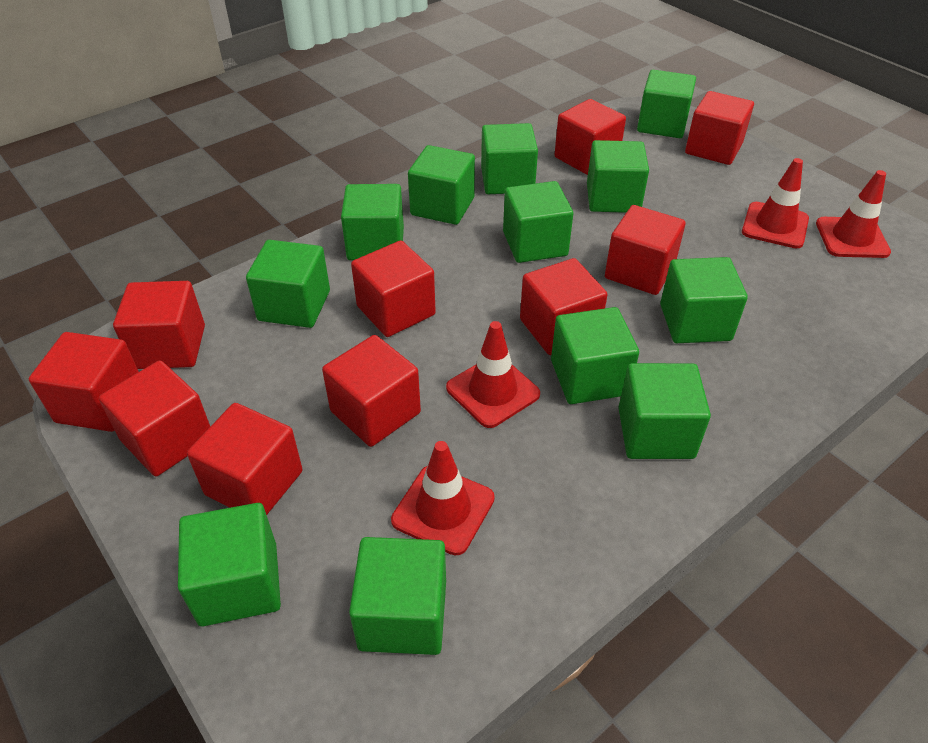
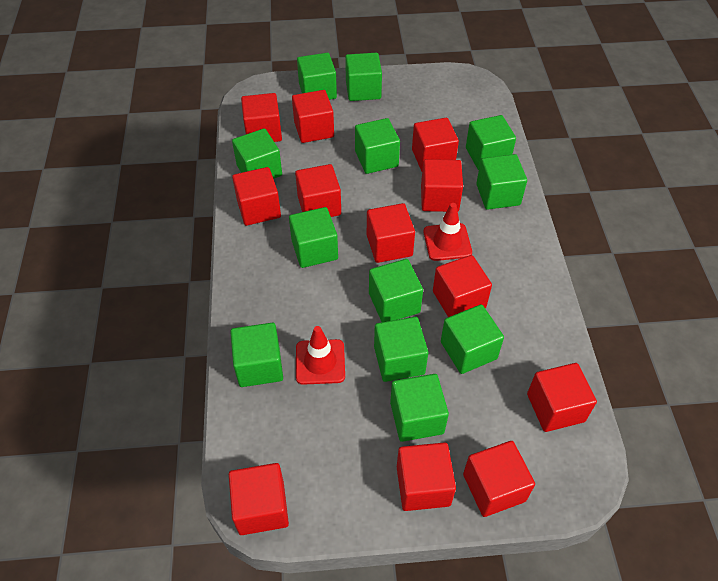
red cube: [29,332,139,432] [99,360,210,476] [113,281,205,369] [187,403,303,515] [322,335,421,447] [351,241,436,337] [520,258,608,355] [555,99,626,175] [605,205,686,295] [685,91,754,165] = 10 -> [229,463,289,535] [232,167,281,226] [241,93,282,142] [292,90,334,143] [295,164,341,217] [367,203,415,263] [397,442,456,511] [412,118,459,171] [421,159,463,212] [433,255,492,317] [463,441,535,517] [527,363,597,432] = 12
red traffic cone: [391,441,495,555] [446,321,540,428] [742,158,809,249] [816,170,891,258] = 4 -> [296,326,345,385] [423,203,472,261] = 2

